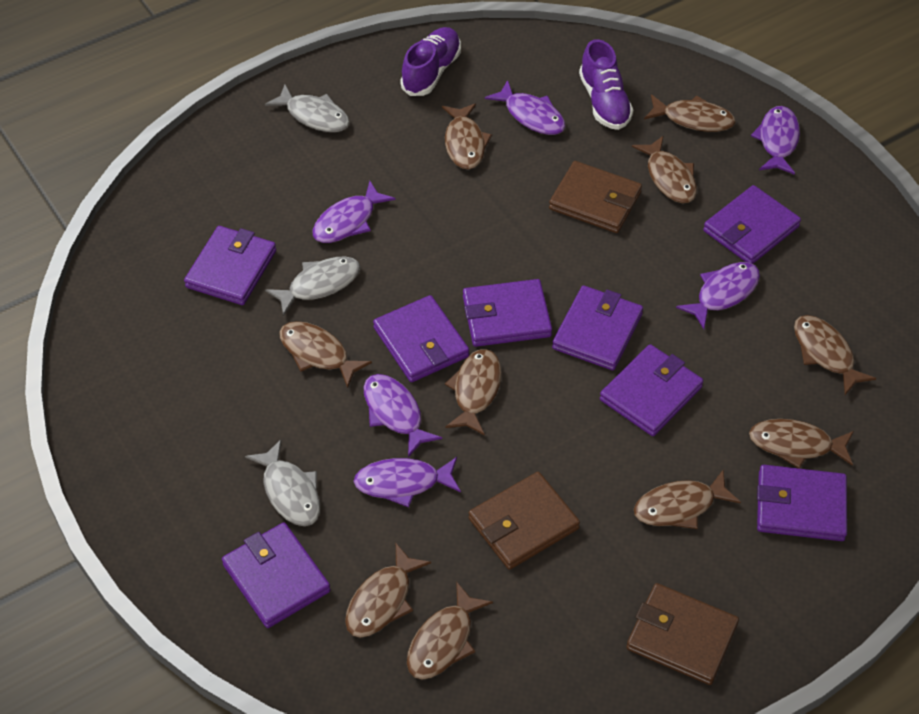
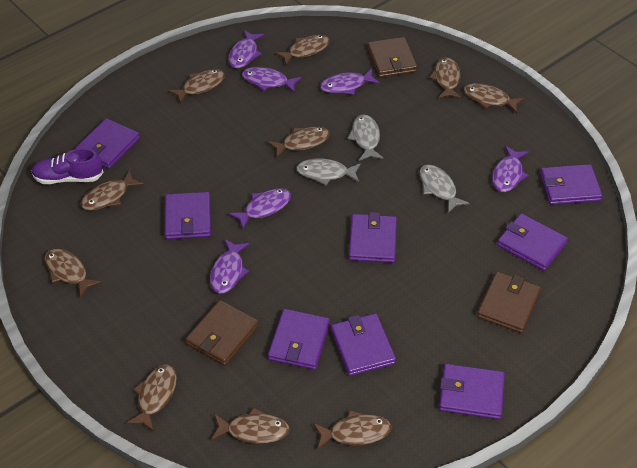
purple shoe: [400,27,461,96] [579,39,633,130] = 2 -> [32,148,104,184] = 1

